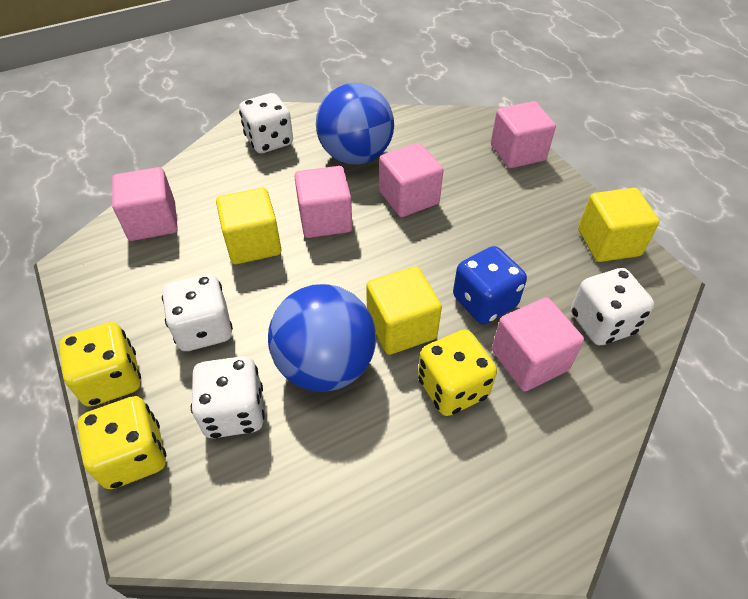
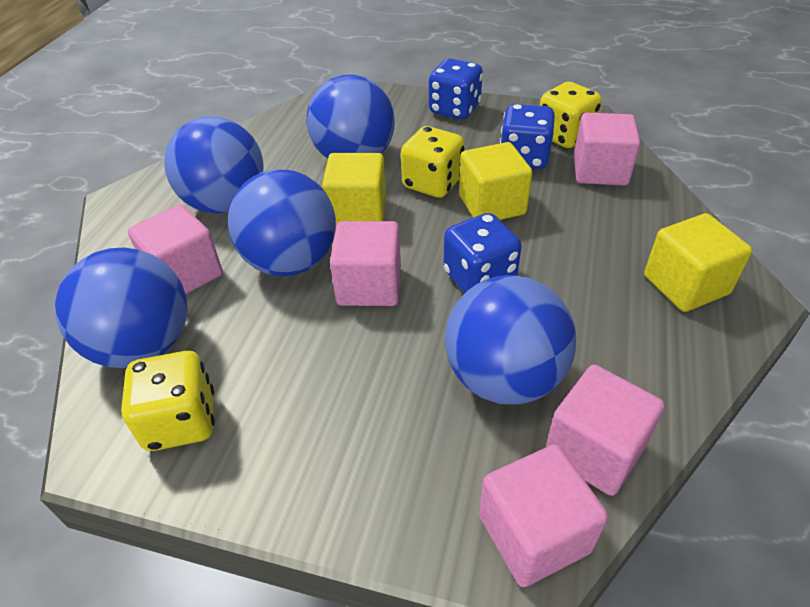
blue ball: [268,284,376,392] [316,83,394,165] = 2 -> [55,248,187,368] [164,116,263,214] [228,169,336,276] [307,75,395,158] [445,275,576,404] = 5
blue dice: [453,246,527,324] = 1 -> [429,58,483,119] [443,213,522,293] [500,104,555,169] = 3
white dice: [162,274,233,351] [191,356,265,438] [239,93,293,153] [571,268,654,345] = 4 -> none = 0

